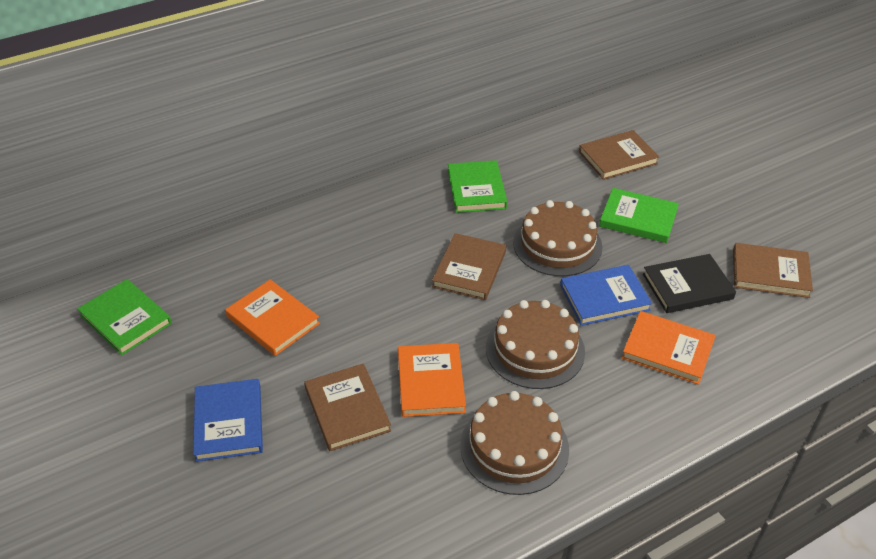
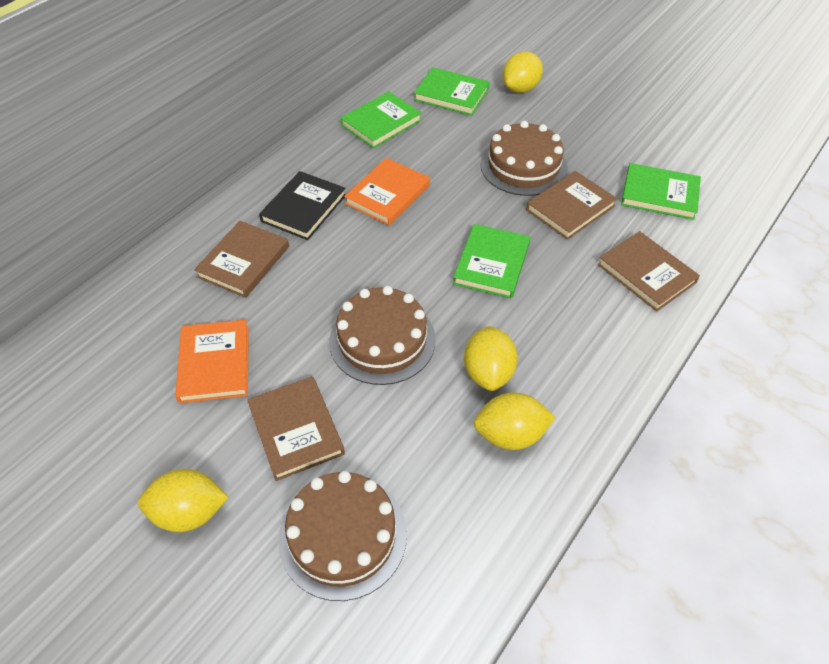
blue book: [193,379,263,462] [560,265,652,326] = 2 -> none = 0
green book: [77,279,172,356] [448,160,507,213] [599,188,679,243] = 3 -> [341,91,422,148] [414,67,489,116] [453,224,530,298] [621,163,701,220] = 4
orange book: [225,279,320,356] [398,343,466,417] [622,311,716,385] = 3 -> [175,319,249,403] [344,158,430,226] = 2
yellow lemon: none = 0 -> [138,469,228,532] [464,326,518,391] [474,393,556,450] [503,52,543,93] = 4

